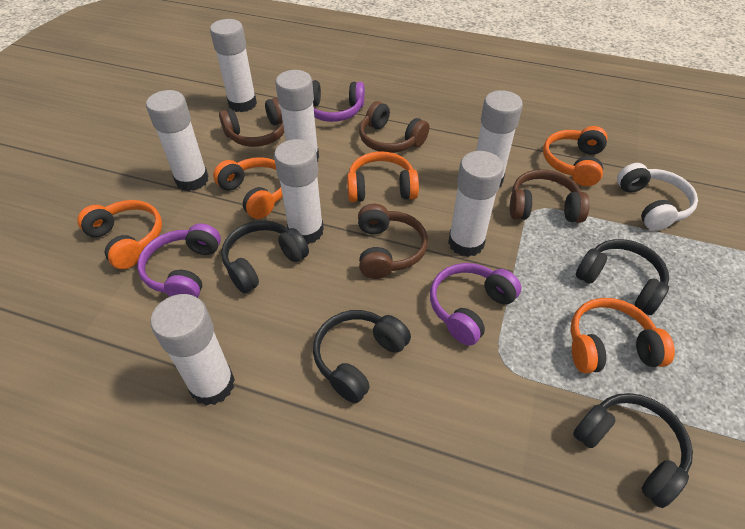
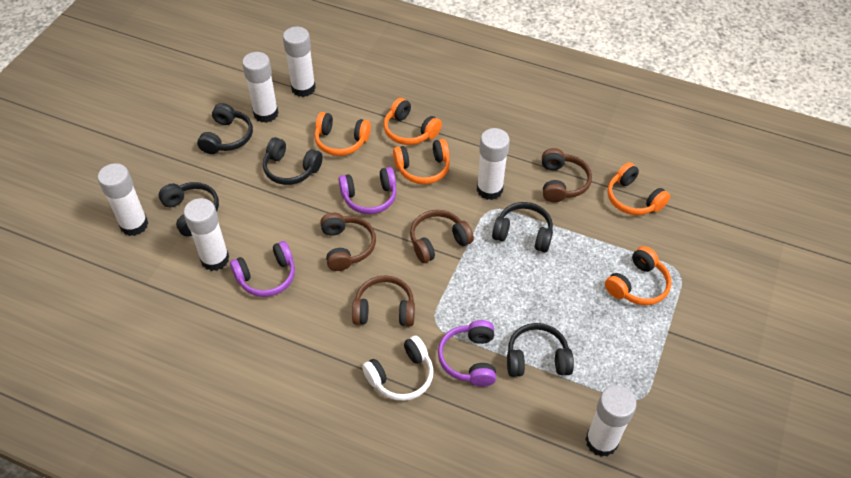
black headphones: [221,221,309,293] [313,310,411,403] [573,393,693,508] [576,239,669,315] = 4 -> [159,182,219,236] [197,103,253,154] [263,137,323,185] [492,202,553,252] [507,323,574,377] = 5
white glue stick: [146,90,209,191] [151,294,235,406] [210,19,257,112] [274,139,324,244] [276,70,319,162] [448,151,504,257] [476,90,523,187] = 7 -> [98,163,148,236] [184,198,229,271] [242,52,279,123] [283,27,316,97] [477,128,510,200] [585,385,637,457] = 6

